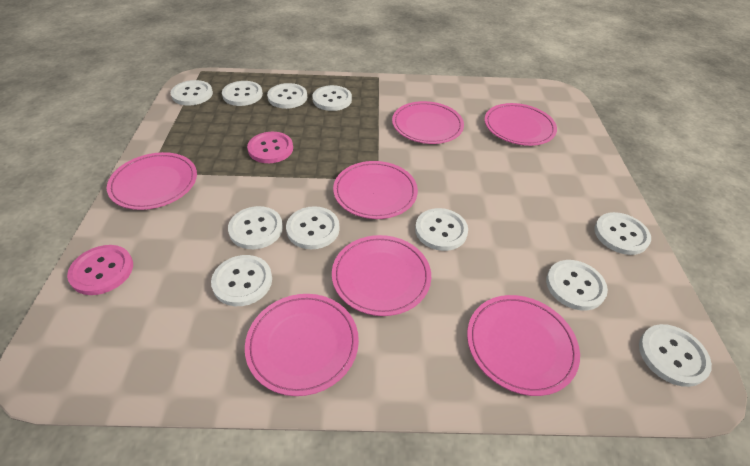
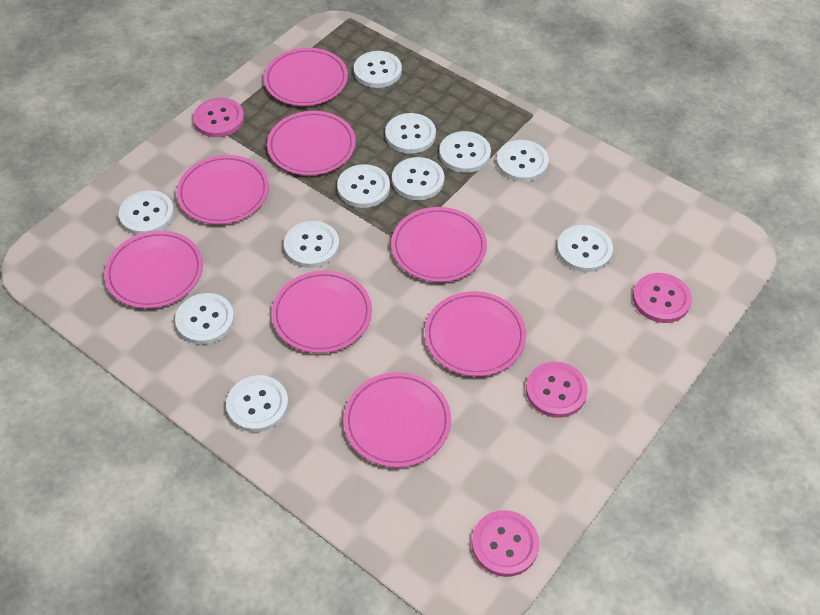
pink button: [67,245,133,295] [247,132,293,163] = 2 -> [193,98,244,137] [472,510,539,577] [526,362,588,418] [633,273,692,323] = 4
pink plate: [107,152,197,210] [245,294,359,396] [332,235,431,316] [333,161,418,219] [392,101,464,144] [467,295,580,396] [485,103,557,146] = 7 -> [104,231,203,309] [177,155,269,224] [264,48,348,106] [267,111,356,175] [272,270,372,353] [344,372,451,467] [391,207,487,282] [425,291,526,376] = 8

